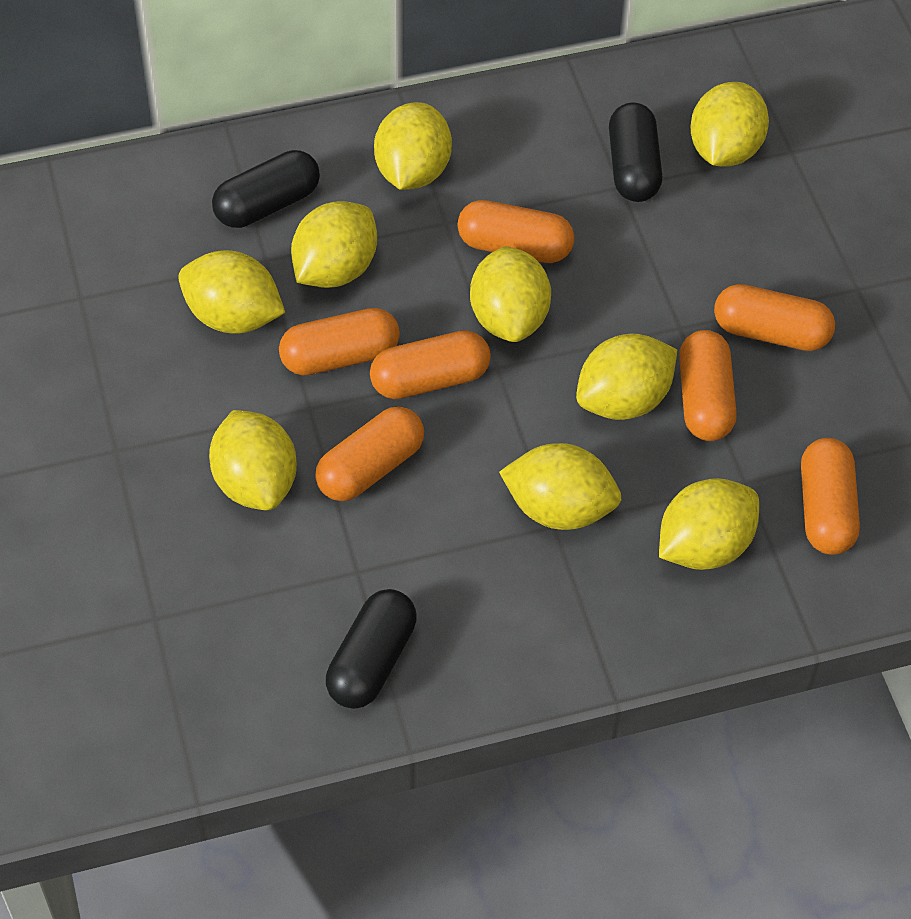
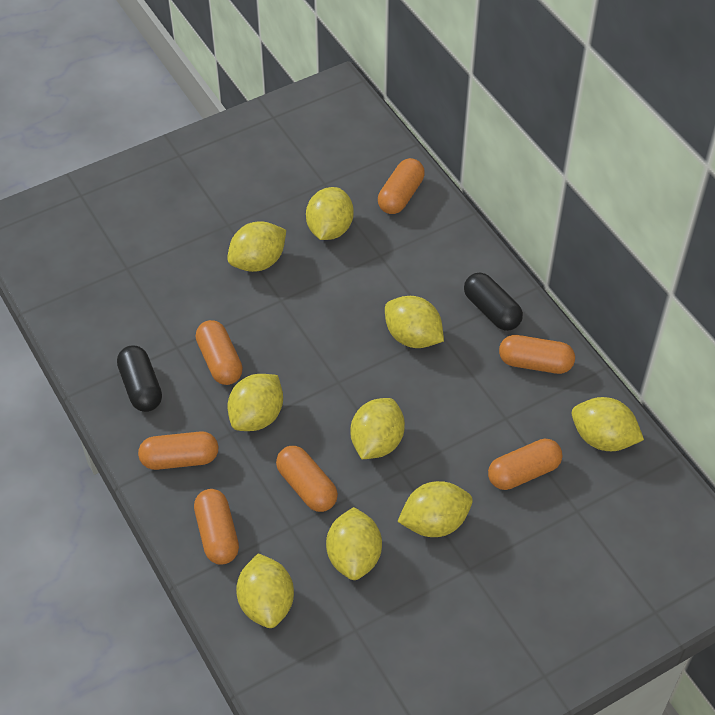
black capsule: [212,150,320,228] [326,589,417,709] [609,102,662,202] = 3 -> [117,345,162,412] [464,272,523,331] = 2

